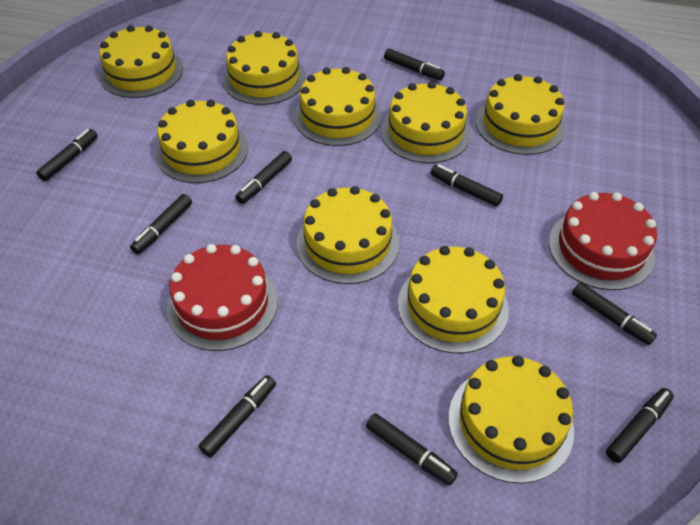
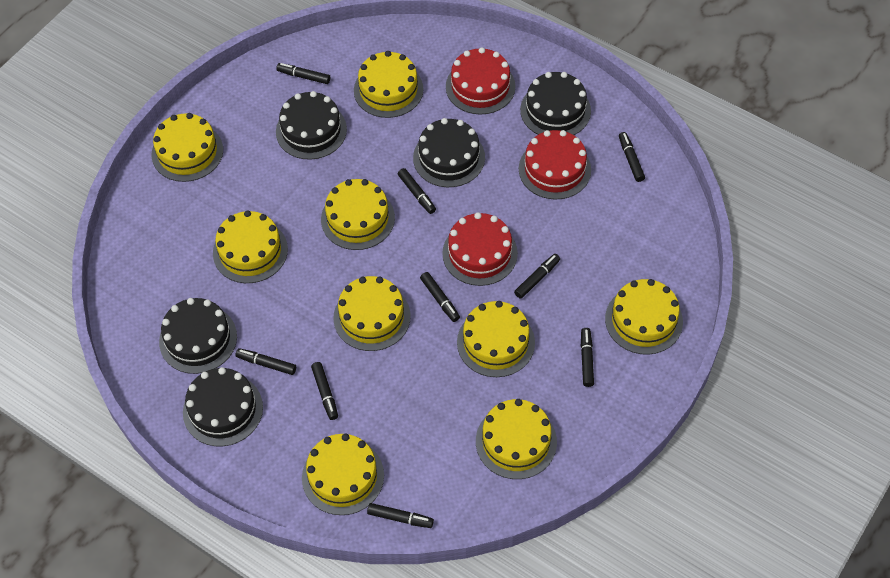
black cake: none = 0 -> [159,298,237,374] [183,367,263,446] [276,91,347,160] [413,118,485,187] [520,72,591,135] = 5
red cake: [167,244,278,351] [549,192,657,290] = 2 -> [442,212,518,286] [446,47,516,115] [519,130,591,199] = 3

